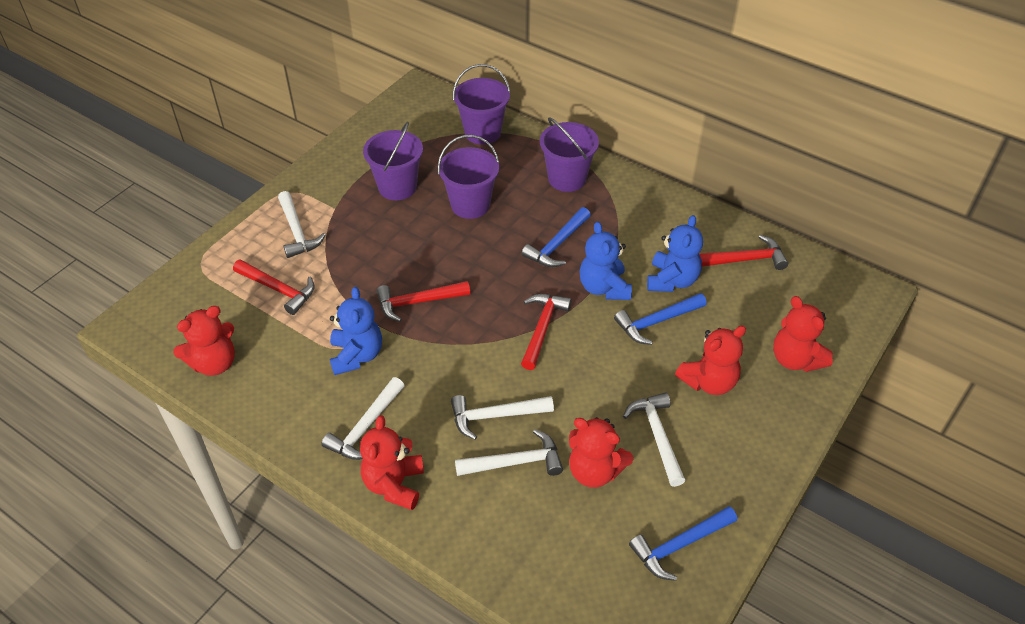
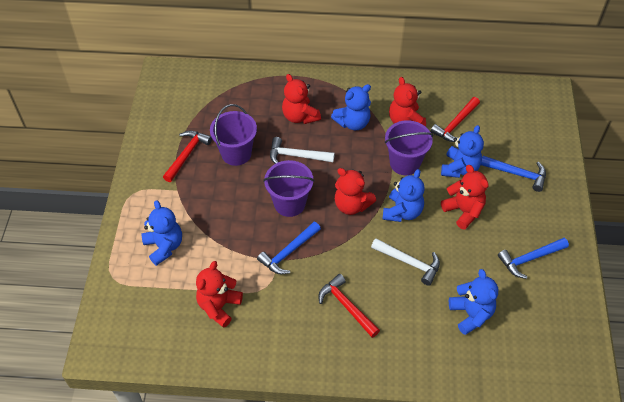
blue teddy bear: [330,287,382,375] [579,222,632,300] [647,215,703,292] = 3 -> [142,200,182,266] [331,84,371,130] [382,169,425,222] [441,125,484,178] [449,269,498,335] = 5
purple bucket: [363,121,423,200] [438,135,499,219] [453,64,510,145] [540,117,599,192] = 4 -> [210,104,257,166] [263,160,314,217] [385,120,433,175] = 3
red hammer: [233,259,315,315] [376,281,470,322] [521,294,572,370] [699,235,788,270] = 4 -> [163,130,212,182] [318,274,380,338] [430,97,480,142] = 3
white hammer: [278,191,326,258] [322,377,405,460] [451,395,554,440] [455,429,563,476] [623,392,685,487] = 5 -> [270,137,335,164] [371,238,440,286] = 2

